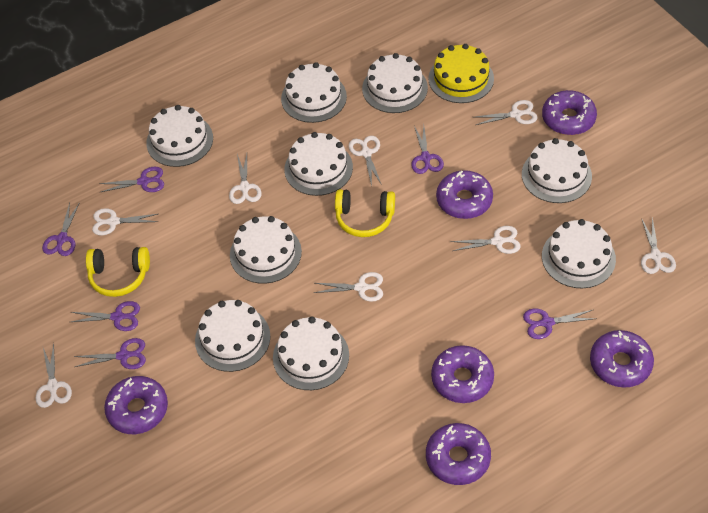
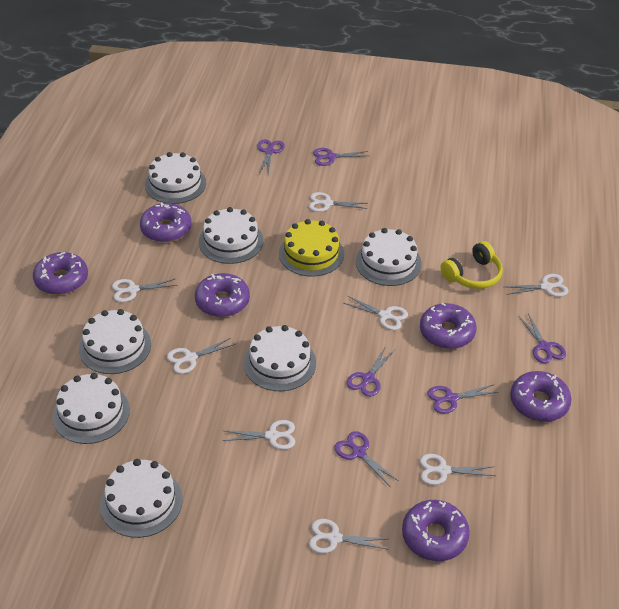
white cake: [146,105,213,167] [195,300,271,372] [230,216,302,284] [273,316,349,390] [281,62,347,123] [284,132,353,196] [362,53,428,113] [522,138,592,203] [542,219,616,288] = 9 -> [53,373,130,444] [79,309,151,374] [100,459,183,538] [145,152,206,204] [199,207,264,264] [244,325,316,391] [356,228,422,286] = 7
yellow headphones: [86,247,150,297] [335,189,395,237] = 2 -> [441,241,503,289] = 1

